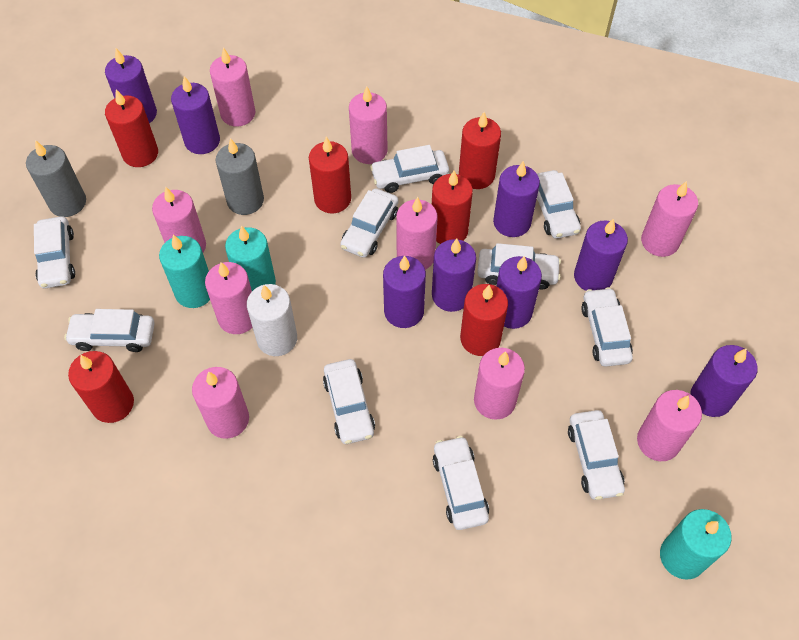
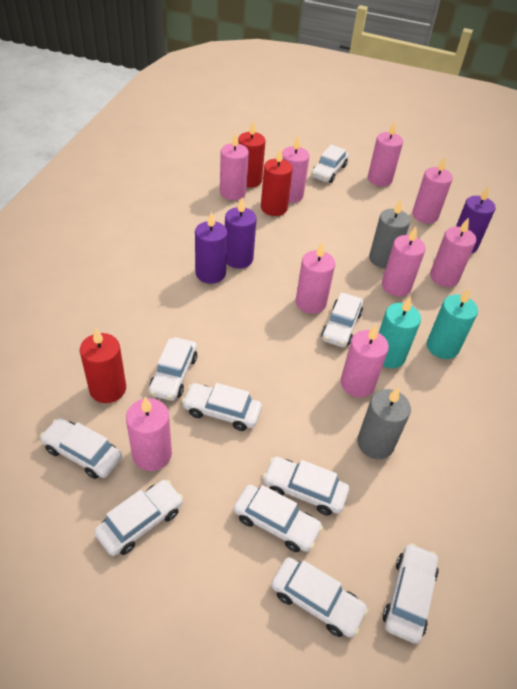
purple candle: [105,48,157,123] [171,76,220,154] [383,255,426,328] [432,239,476,312] [493,161,540,237] [497,256,542,329] [574,219,628,291] [690,345,758,417] = 8 -> [195,211,228,284] [225,198,257,269] [456,186,495,253] = 3
red candle: [68,351,134,423] [105,89,158,167] [309,137,351,214] [432,170,473,244] [459,112,501,189] [460,284,508,356] = 6 -> [80,328,126,403] [238,121,266,188] [261,147,293,216] = 3
turquoise candle: [159,235,210,308] [225,226,276,291] [660,509,732,580] = 3 -> [379,297,421,368] [427,288,478,359] = 2
white candle: [247,284,297,356] = 1 -> none = 0

